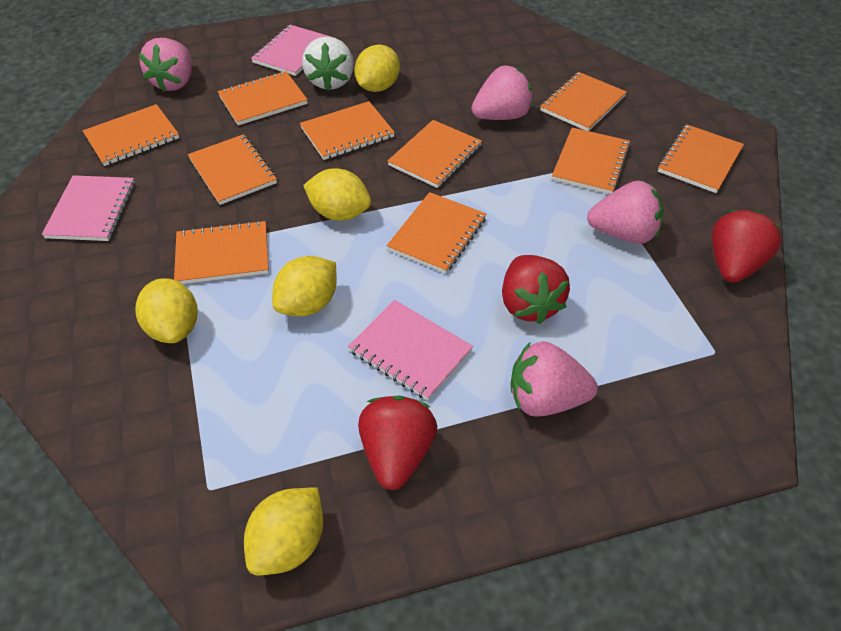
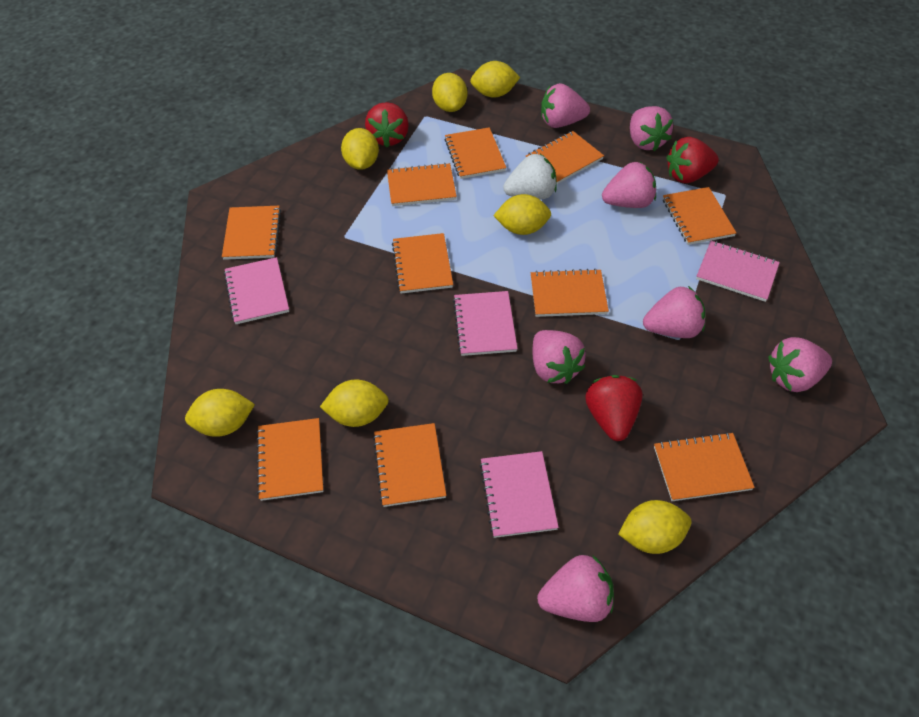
pink notebook: [42,175,135,241] [251,25,331,76] [348,300,473,400] = 3 -> [224,257,289,324] [453,291,518,356] [480,451,559,538] [696,241,780,302] = 4
pink strawberry: [139,38,192,92] [471,65,533,120] [511,341,598,417] [587,181,664,244] = 4 -> [532,330,586,384] [537,555,614,622] [541,83,590,128] [602,162,656,208] [630,106,673,151] [643,286,705,338] [768,337,832,392] = 7
yellow lemon: [136,278,198,343] [244,488,323,575] [272,256,337,316] [303,168,371,221] [354,45,400,92] = 5 -> [185,389,255,437] [320,380,389,427] [341,128,379,170] [432,73,467,112] [470,61,520,98] [493,194,551,235] [618,500,691,554] = 7

